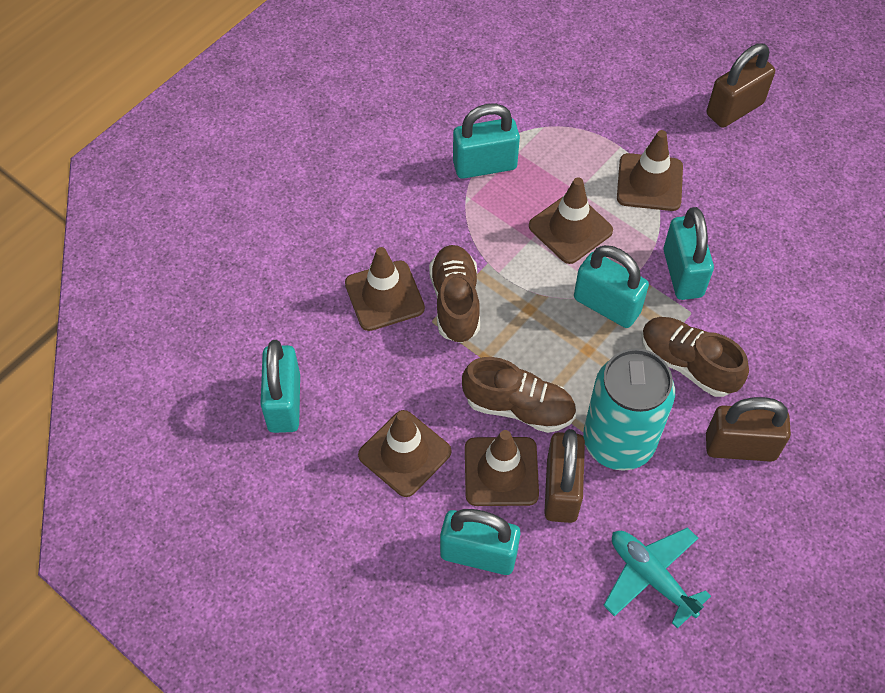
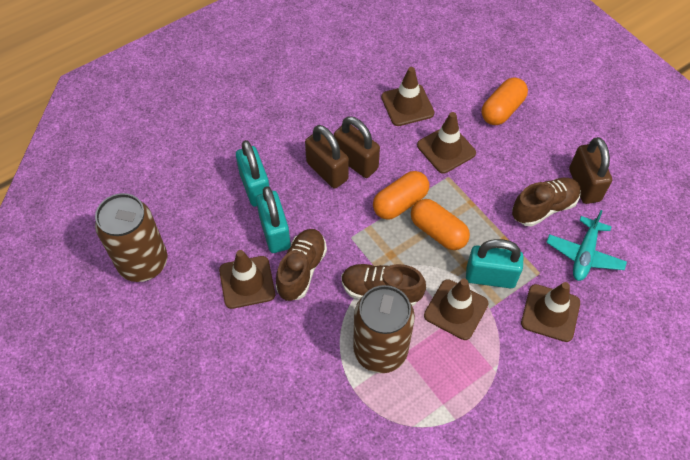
brown can: none = 0 -> [95,193,167,282] [353,285,415,373] = 2
orange capsule: none = 0 -> [373,171,429,220] [411,199,470,250] [482,77,528,125] = 3
turquoise can: [583,348,675,471] = 1 -> none = 0
turquoise padlock: [260,340,300,433] [440,509,521,575] [453,103,520,179] [574,245,649,328] [663,207,714,300] = 5 -> [236,140,269,207] [256,186,291,253] [466,239,523,288] = 3

